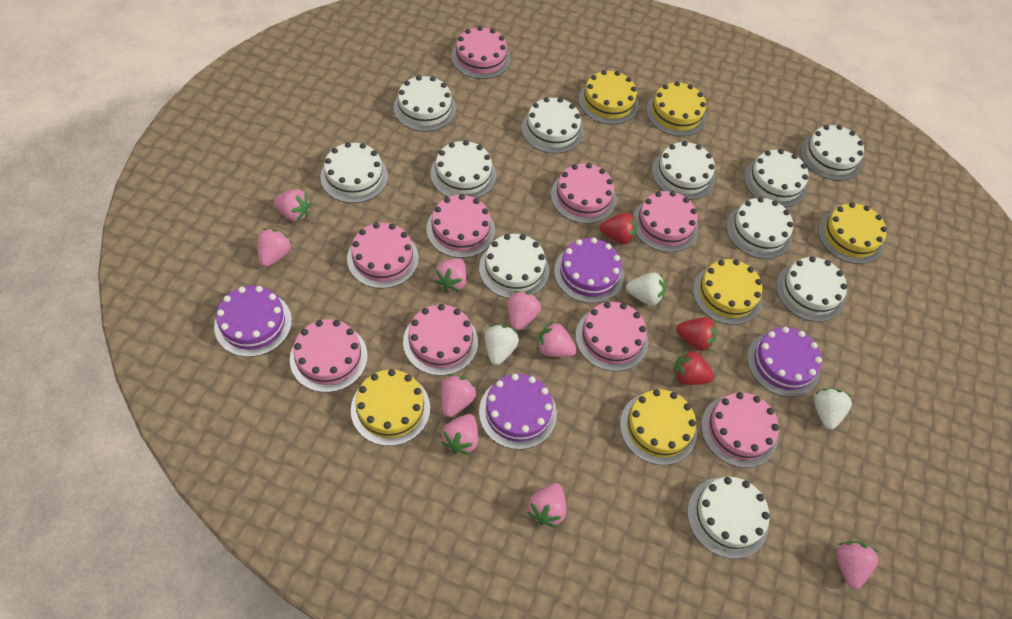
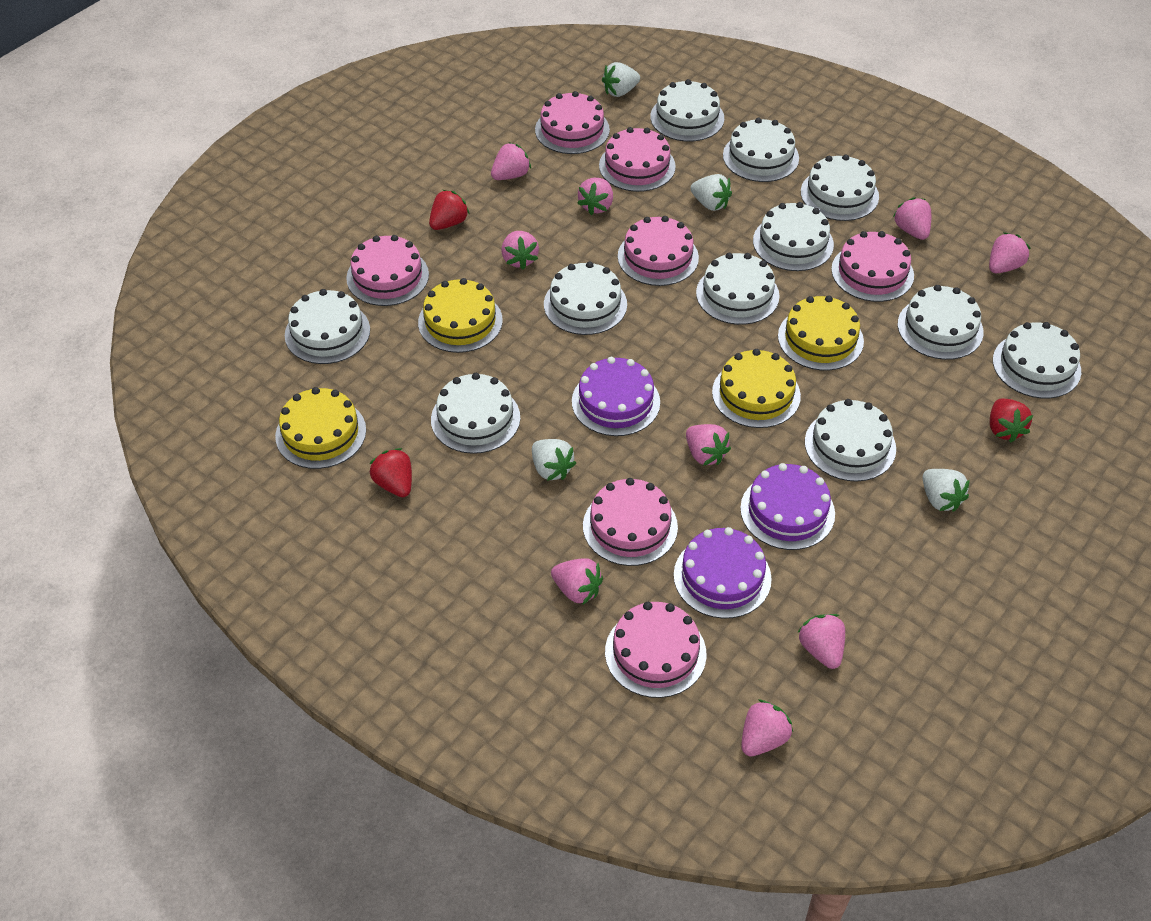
pink cake: [290,319,368,392] [347,223,419,289] [403,304,478,376] [426,194,495,258] [451,26,511,79] [551,163,616,224] [576,302,648,371] [634,191,698,252] [701,392,779,468] = 9 -> [346,235,429,306] [535,91,610,154] [583,478,678,566] [599,127,676,192] [605,602,707,698] [618,216,699,286] [831,231,914,302] = 7
purple cake: [214,286,292,357] [479,374,557,450] [554,238,624,303] [747,327,822,397] = 4 -> [572,357,660,436] [674,527,772,619] [740,463,835,550] = 3
white strawberry: [485,325,519,365] [626,272,665,306] [814,388,852,430] = 3 -> [532,439,576,481] [602,62,640,97] [690,174,732,211] [922,469,970,512] = 4
yellow cake: [351,369,430,446] [579,70,639,124] [620,389,697,465] [646,81,707,136] [693,259,763,325] [818,202,887,264] = 6 -> [275,387,366,469] [418,278,503,353] [712,349,801,428] [778,295,864,370] = 4

